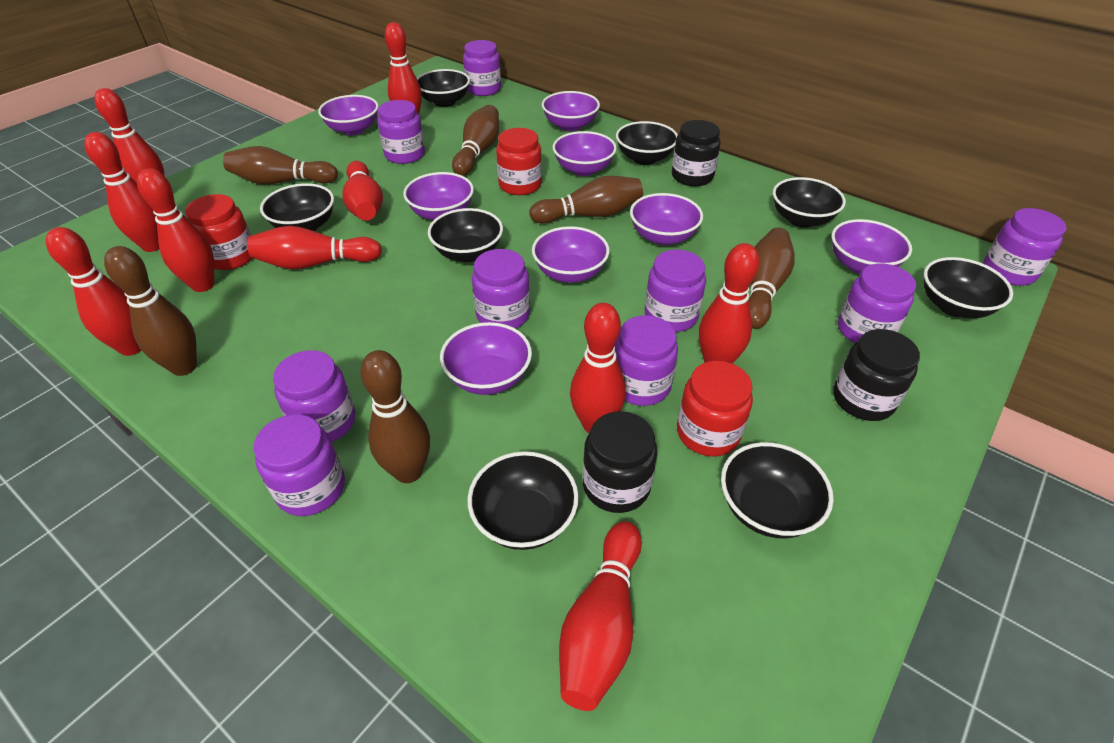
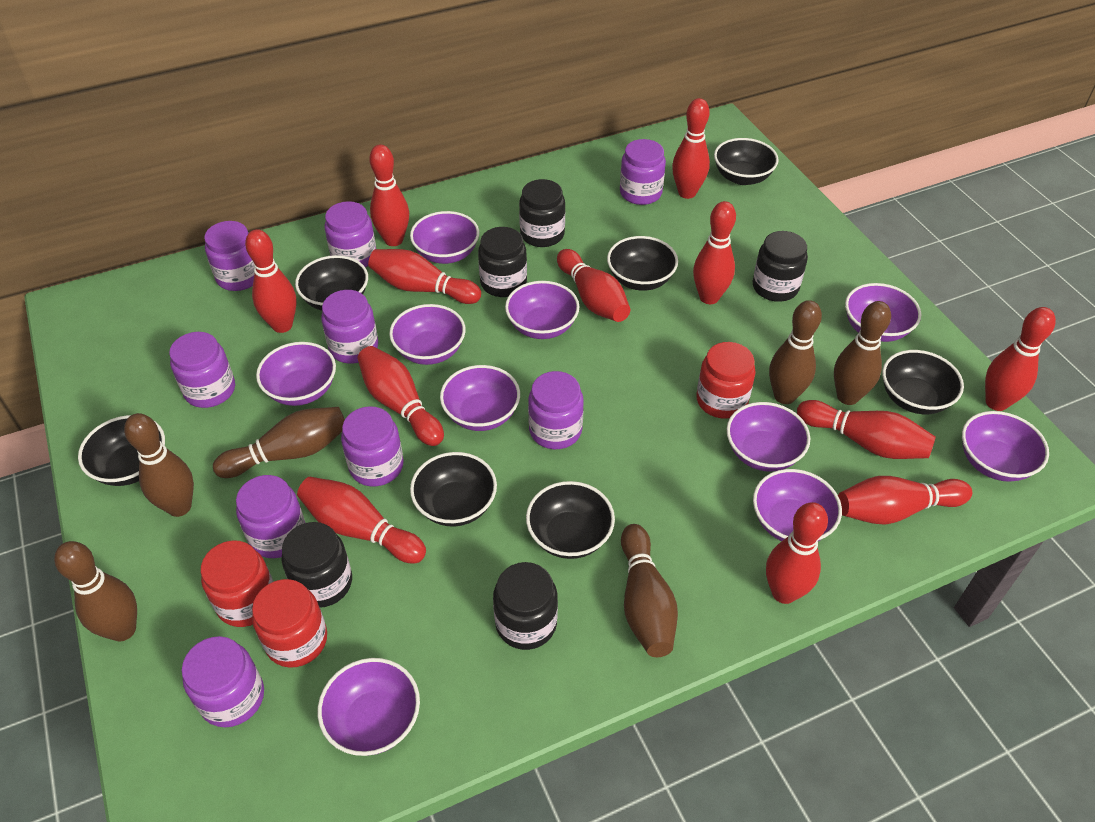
black bowl: [260,183,334,231] [417,69,470,107] [428,208,503,262] [468,451,579,550] [616,121,678,165] [721,442,834,538] [773,177,846,228] [924,257,1013,318] = 8 -> [78,415,165,486] [295,255,368,311] [410,452,497,526] [526,481,615,559] [607,236,678,291] [714,138,779,185] [882,350,964,414] = 7
black jar: [583,411,657,513] [672,120,721,186] [833,329,920,421] = 3 -> [281,522,352,608] [478,227,527,297] [493,562,558,650] [519,179,565,247] [753,231,808,302] = 5
purple bowl: [318,95,379,135] [403,172,474,220] [440,322,532,395] [532,226,610,283] [542,91,600,131] [553,131,617,176] [630,193,703,245] [831,219,912,274] = 8 -> [256,342,336,406] [318,658,420,756] [389,304,466,365] [410,211,479,264] [440,365,520,431] [505,281,579,339] [726,402,810,472] [753,469,842,541] [845,283,921,342] [962,411,1049,482] = 10
red bowling pin: [46,227,141,356] [84,132,159,252] [94,88,165,183] [137,168,214,292] [248,226,382,269] [343,161,383,220] [385,22,422,114] [559,521,642,711] [570,303,626,433] [699,243,759,364] = 10 -> [245,229,297,333] [297,477,426,564] [357,346,444,446] [368,249,481,304] [369,144,409,246] [557,249,630,322] [672,98,710,199] [693,201,736,304] [766,502,828,604] [797,400,936,459] [838,476,972,525] [985,307,1056,411] = 12

